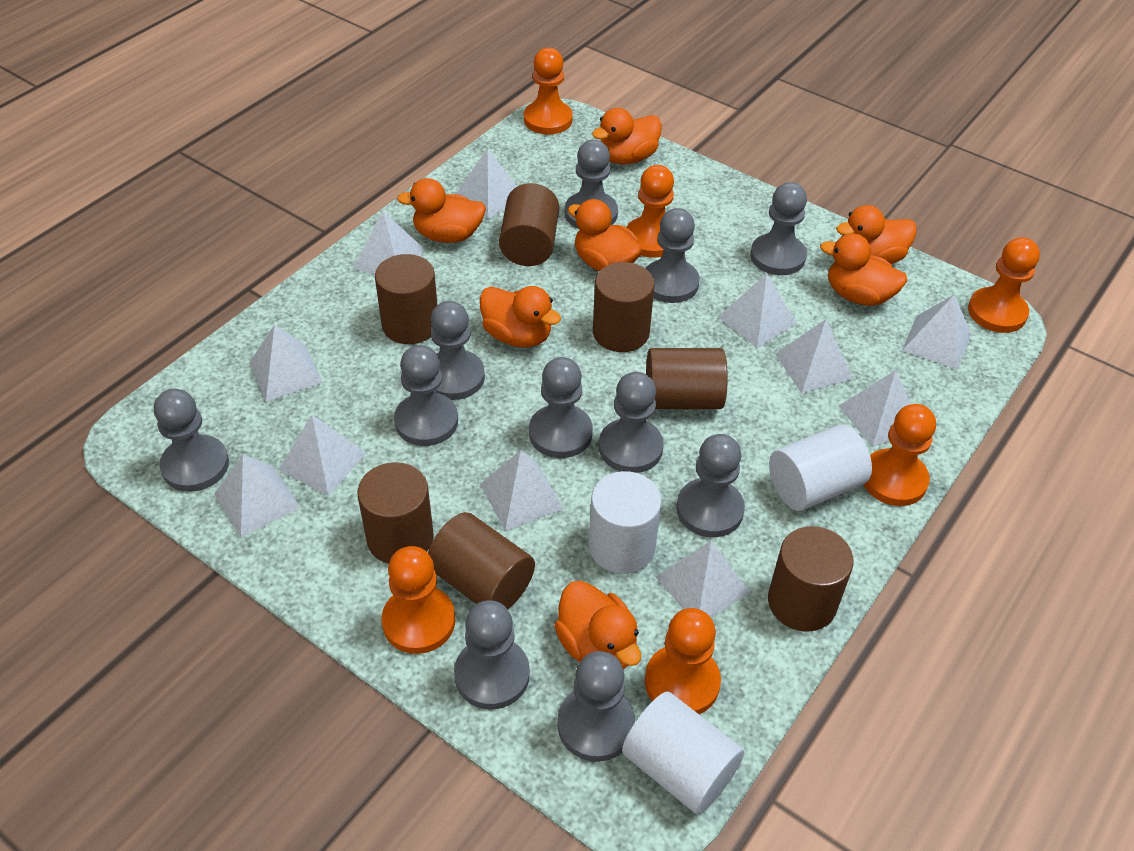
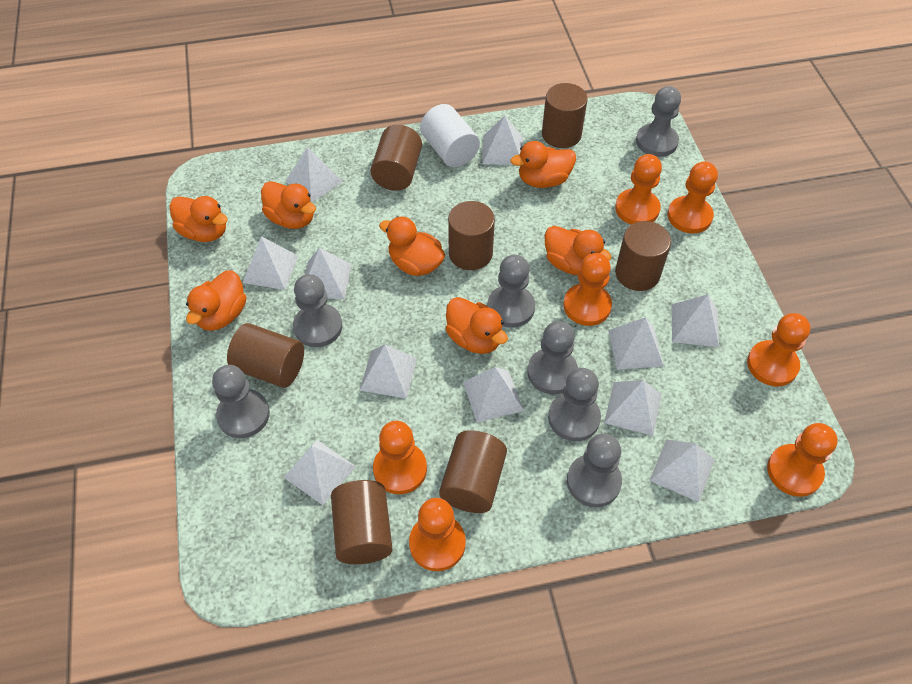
grey pawn: [154,389,229,492] [394,345,458,446] [430,301,485,400] [454,600,530,710] [529,357,593,458] [558,651,635,762] [565,140,618,229] [599,372,664,473] [645,208,700,303] [677,434,745,537] [750,182,807,275] = 11 -> [212,365,270,438] [293,274,342,347] [488,255,535,328] [527,321,578,394] [548,368,601,441] [567,433,622,507] [636,86,681,157] = 7
orange pawn: [382,546,455,654] [524,48,573,134] [626,165,674,258] [645,608,721,714] [863,404,936,506] [968,237,1040,333] = 6 -> [373,421,427,494] [409,498,466,571] [563,253,612,326] [615,154,662,225] [668,162,718,234] [747,313,810,386] [767,423,838,497] = 7
white cylinder: [589,471,662,574] [622,691,744,814] [769,424,872,511] = 3 -> [420,104,480,167] = 1

